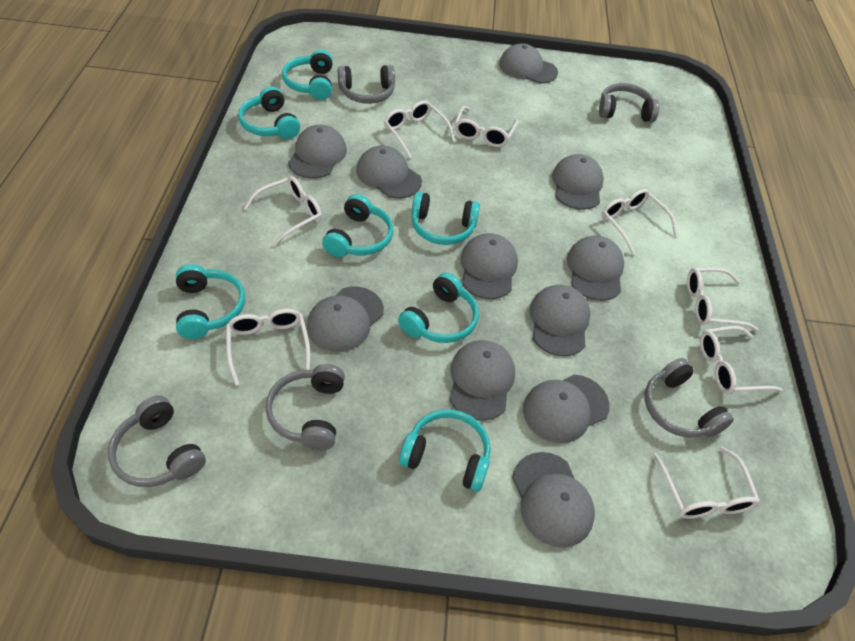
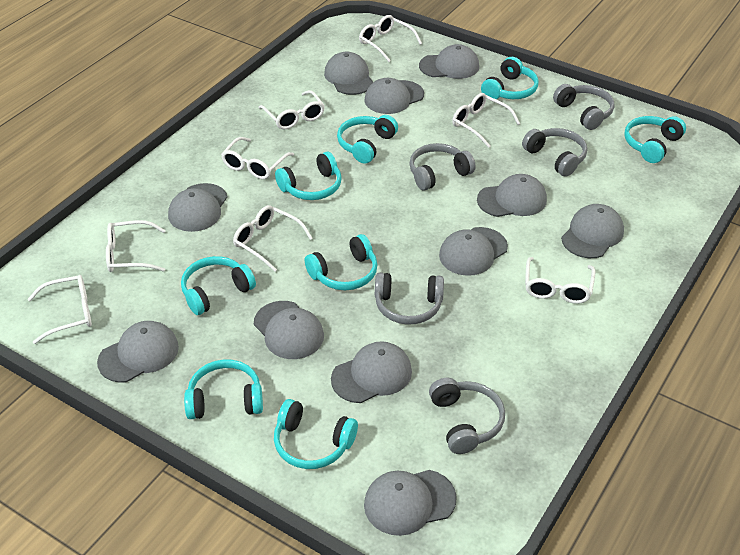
turquoise headphones: [176,264,245,339] [238,86,300,139] [282,49,333,100] [322,194,393,257] [398,272,479,343] [399,409,491,492] [412,192,480,245] = 7 -> [181,256,256,315] [184,359,263,419] [274,399,358,469] [275,152,342,200] [305,234,377,290] [337,115,398,164] [481,57,538,99] [624,116,686,163] = 8

